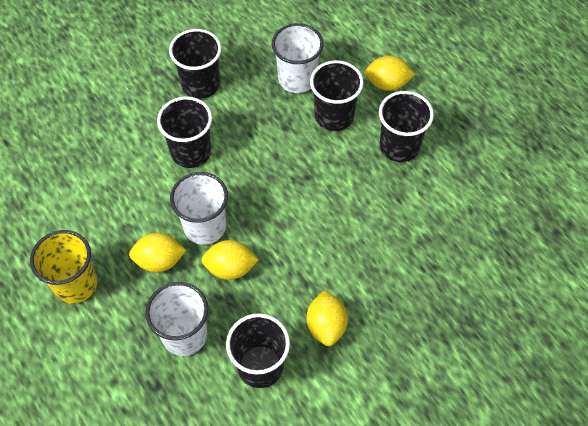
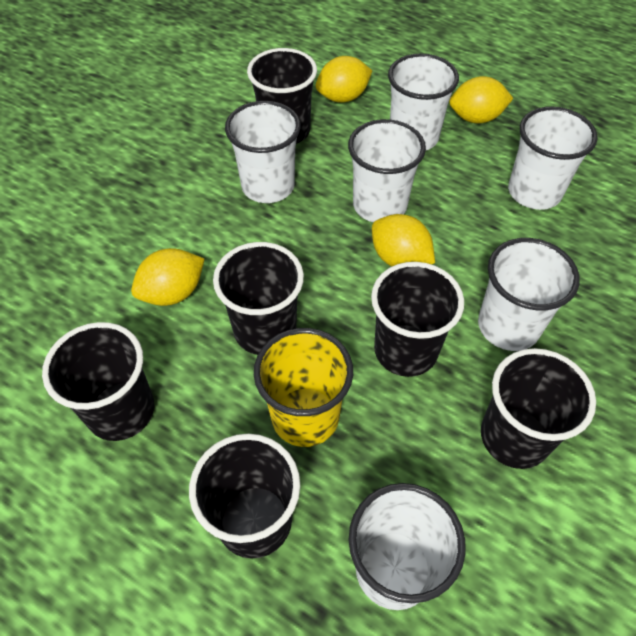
black cup: [157,97,212,168] [169,29,222,99] [226,313,290,388] [310,60,364,131] [379,91,434,162] = 5 -> [42,322,155,441] [189,434,300,559] [213,242,304,355] [247,48,317,144] [371,262,464,377] [481,348,596,469] = 6
white cup: [145,282,208,356] [170,172,228,245] [272,23,324,93] = 3 -> [225,101,301,203] [348,119,426,222] [349,483,466,610] [388,53,459,150] [478,238,580,351] [508,107,598,210] = 6

